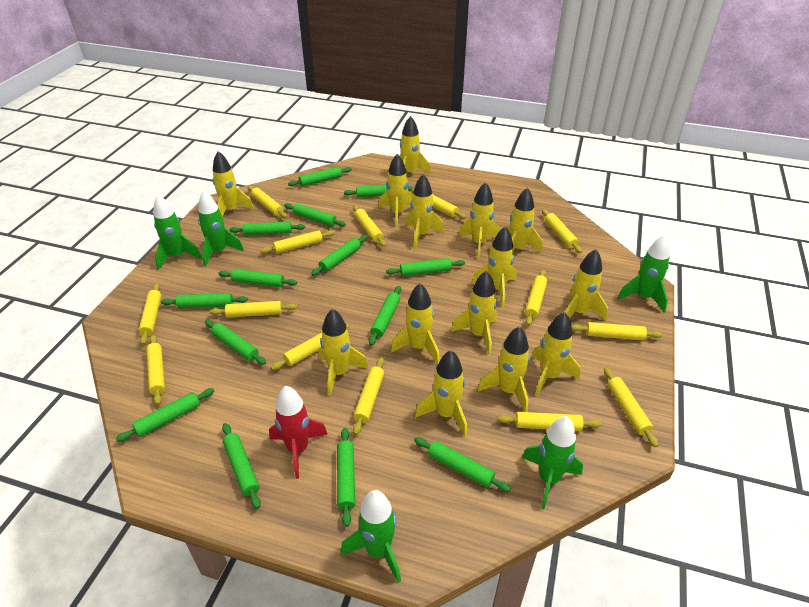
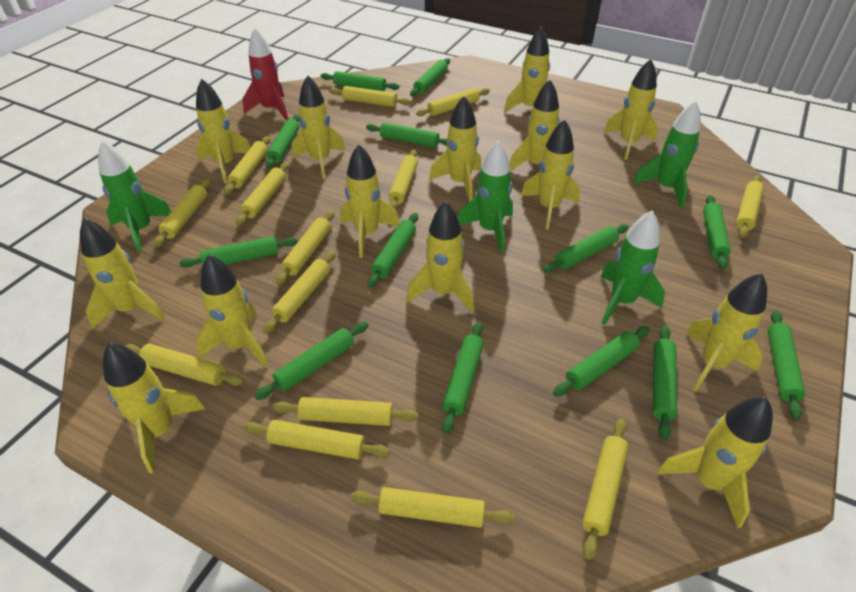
green rocket: [153,195,202,270] [198,190,244,267] [341,490,401,583] [522,416,583,509] [617,234,670,313] = 5 -> [98,140,171,253] [458,141,513,253] [601,210,665,325] [633,100,701,208] = 4
green rolling pin: [116,388,214,442] [161,293,248,308] [205,320,266,365] [218,269,297,287] [222,423,261,509] [230,222,305,235] [284,203,346,227] [288,167,352,187] [311,235,367,276] [337,428,355,527] [344,185,413,198] [369,286,401,346] [386,258,465,276] [414,437,511,492] = 14 -> [179,236,298,268] [255,322,369,400] [265,114,300,169] [321,71,399,91] [366,122,447,148] [368,213,418,288] [410,58,450,96] [442,322,484,433] [543,224,629,273] [553,326,650,396] [653,325,677,439] [703,195,731,270] [768,310,805,420] = 13

